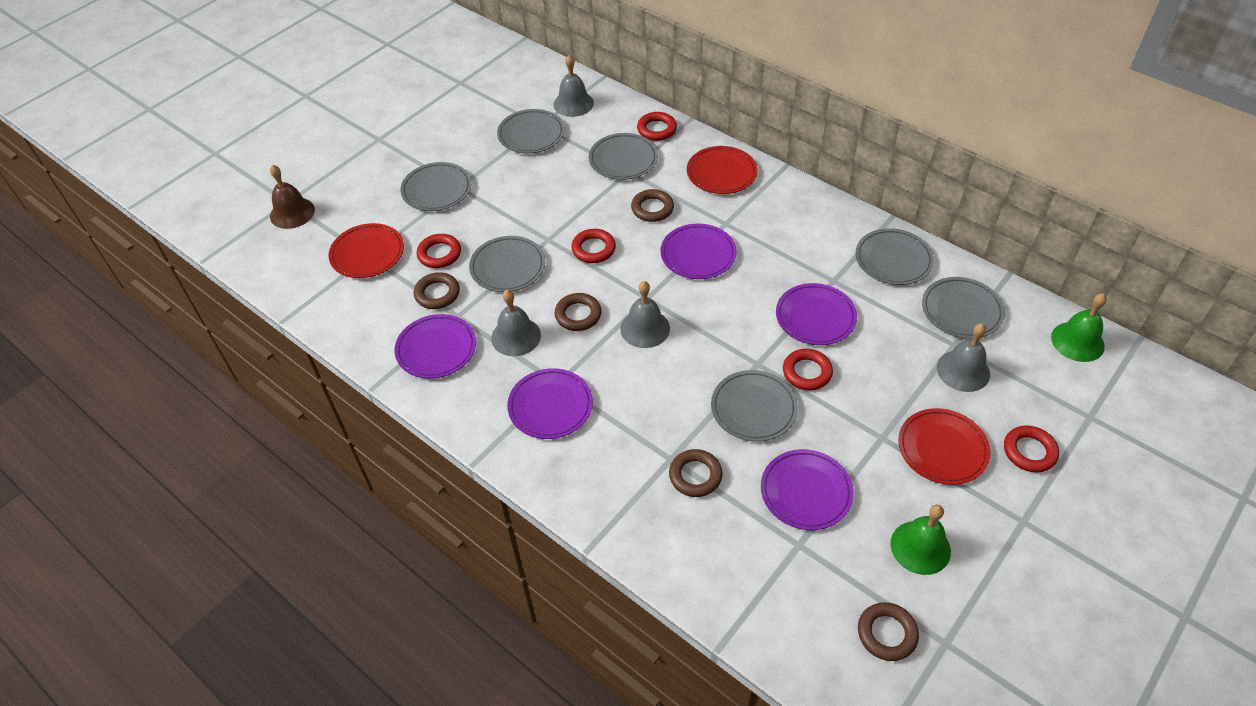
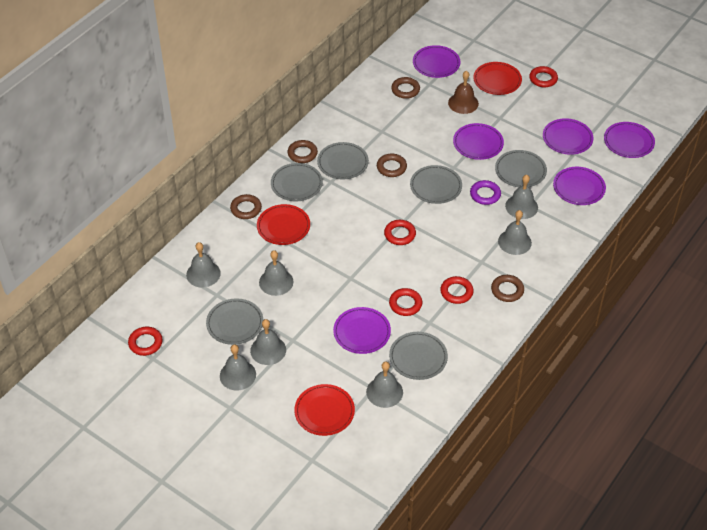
green bell: [891,505,951,575] [1051,293,1107,362] = 2 -> none = 0
grey bell: [491,289,541,356] [554,55,594,117] [620,281,670,348] [937,323,990,392] = 4 -> [186,242,221,287] [220,344,256,391] [250,319,286,365] [259,250,293,296] [366,362,403,408] [498,210,532,255] [505,175,538,219] = 7
grey plate: [400,162,472,211] [469,236,545,292] [497,109,565,154] [589,133,658,180] [711,370,798,442] [855,228,934,285] [922,277,1005,339] = 7 -> [206,298,263,345] [271,163,323,201] [317,142,369,179] [389,332,448,380] [410,165,462,204] [495,150,547,187] = 6
purple plate: [395,314,476,379] [507,368,593,439] [660,224,737,279] [761,449,854,530] [776,283,857,345] = 5 -> [333,307,391,354] [413,45,460,78] [453,123,504,160] [543,118,593,155] [553,167,606,205] [604,122,655,158] = 6
purple ring: none = 0 -> [470,180,501,205] = 1

